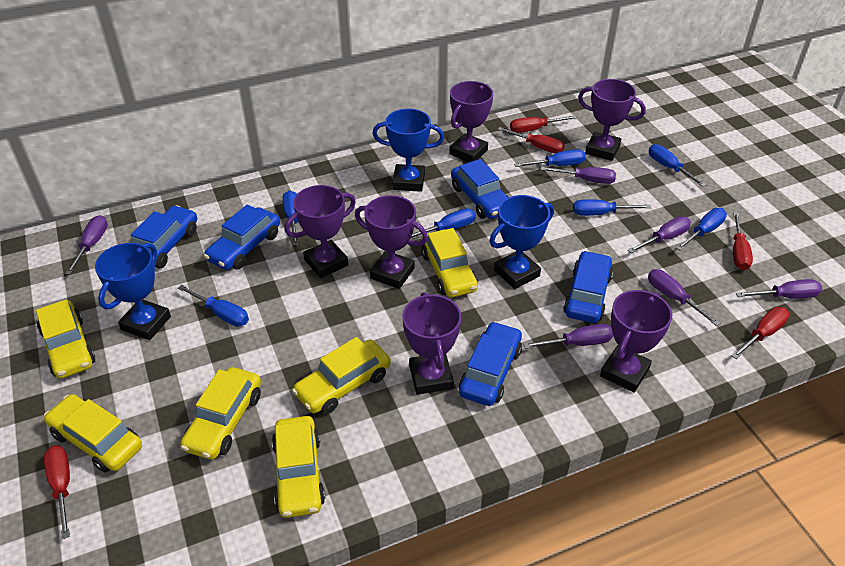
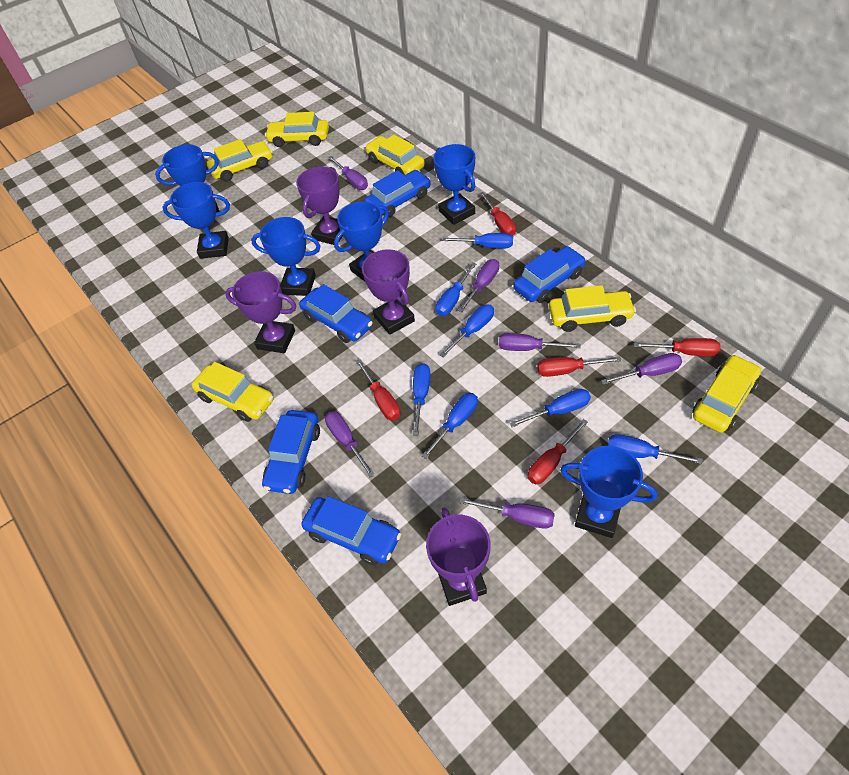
blue trophy: [95,243,171,340] [372,109,444,192] [489,195,554,289] = 3 -> [155,144,220,212] [162,182,230,259] [251,217,321,296] [334,202,389,281] [433,144,475,225] [560,446,658,538] = 6
purple trophy: [285,185,356,278] [355,195,428,289] [402,292,462,395] [449,81,493,162] [578,79,646,161] [600,290,672,393] = 6 -> [225,271,296,353] [296,167,343,245] [362,249,415,335] [426,507,491,606] = 4

